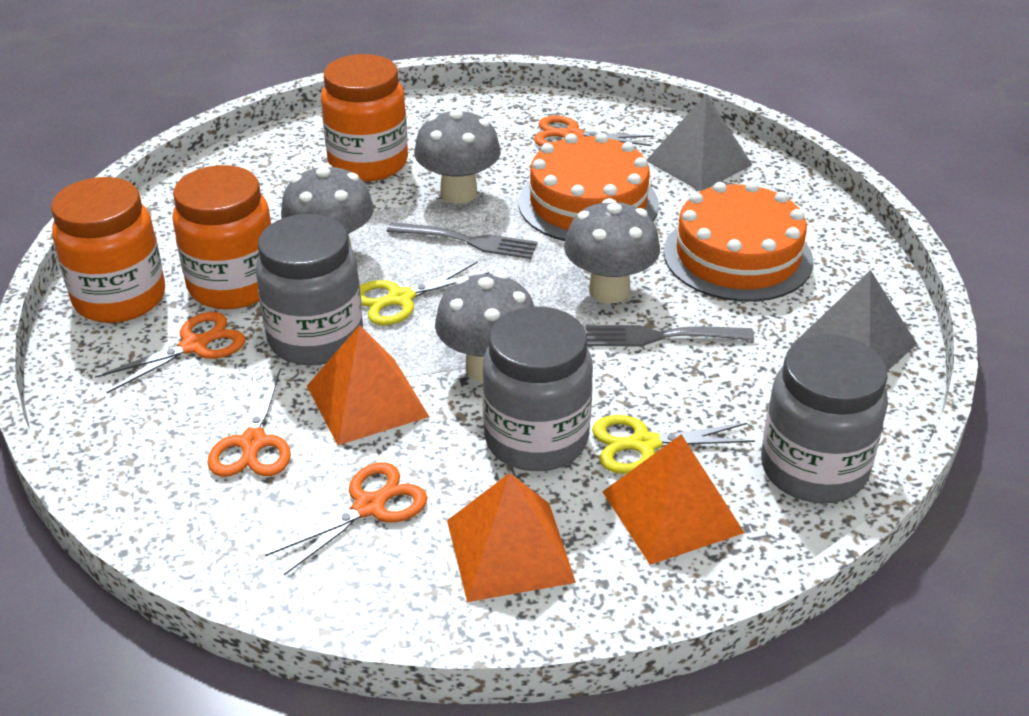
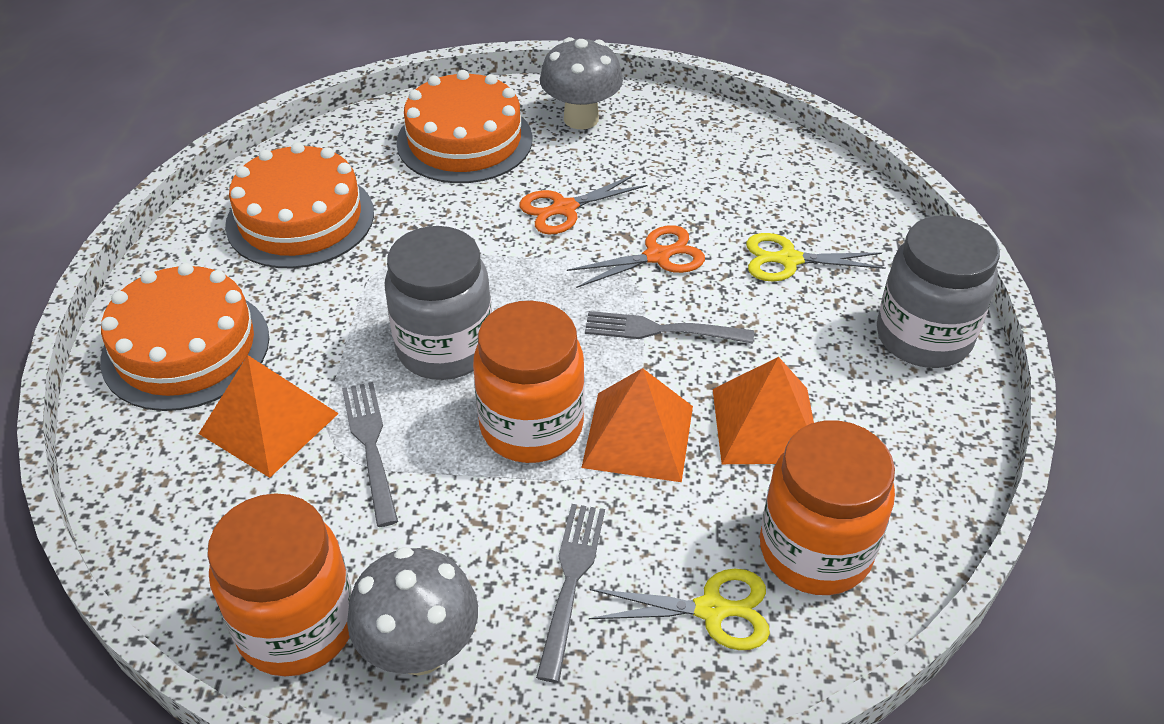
grey fork: [387,222,537,259] [586,325,754,346] = 2 -> [342,382,398,527] [536,504,605,683] [585,311,754,344] = 3
grey jar: [256,214,363,366] [482,306,593,471] [761,334,888,503] = 3 -> [385,226,492,380] [877,215,1000,368] = 2
grey mushroom: [281,163,374,249] [414,108,501,204] [435,272,535,382] [564,198,660,304] = 4 -> [347,547,478,676] [540,37,623,129] = 2
grey pyramid: [647,94,752,191] [790,270,917,371] = 2 -> none = 0
orange cake: [518,133,659,241] [664,182,813,302] = 2 -> [100,263,269,411] [225,142,374,269] [396,70,532,183] = 3
orange scissors: [95,312,246,393] [207,368,291,477] [265,462,427,575] [534,116,653,147] = 4 -> [519,174,648,235] [567,225,705,288] = 2

